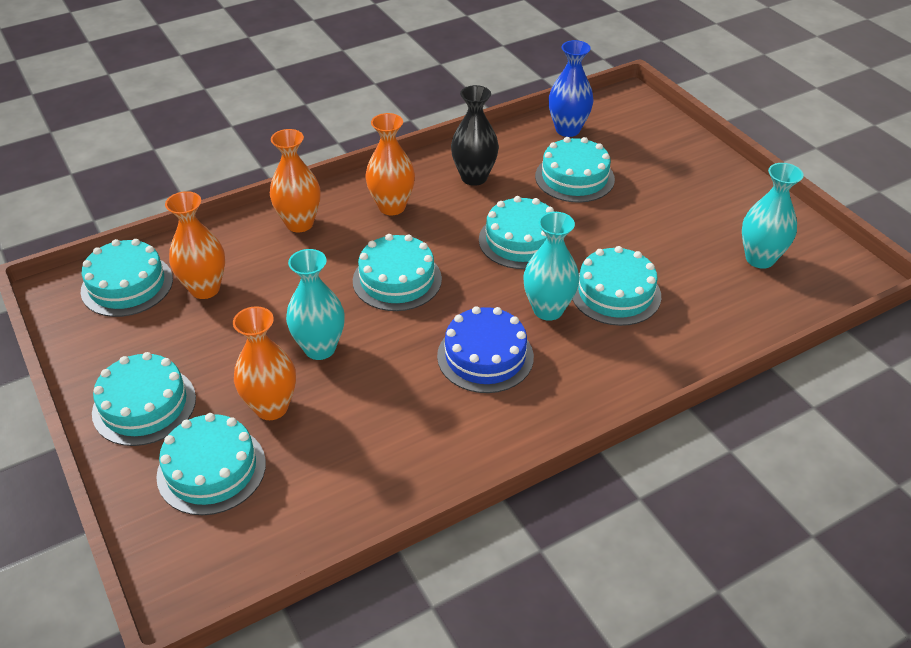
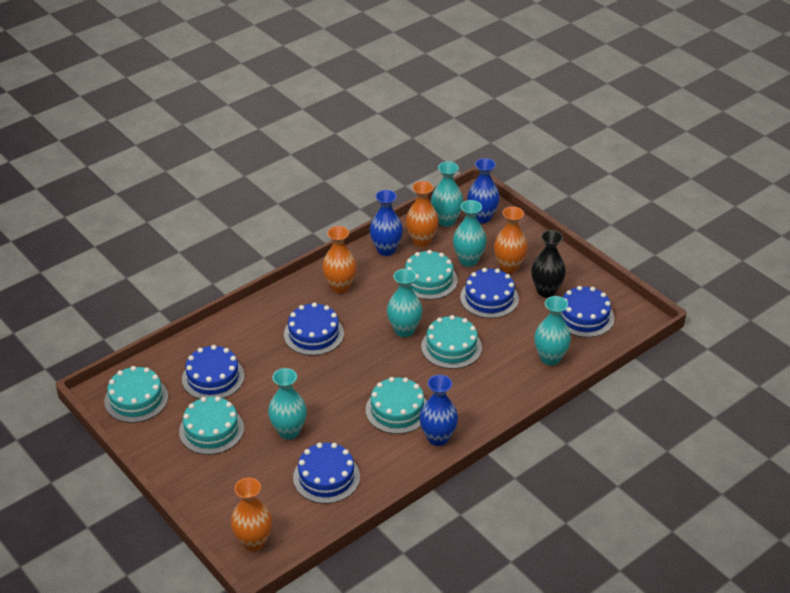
blue cake: [437,306,534,393] = 1 -> [182,345,244,399] [284,302,344,356] [293,443,360,504] [460,268,519,318] [561,286,614,337] = 5
blue vase: [549,40,594,137] = 1 -> [370,190,403,256] [419,375,458,446] [467,158,500,223] = 3
turquoise cake: [81,239,173,317] [92,352,196,446] [156,413,266,515] [353,234,442,311] [479,196,555,269] [535,137,615,203] [572,246,661,326] = 7 -> [104,366,168,423] [179,396,244,455] [366,377,427,434] [405,250,458,300] [421,315,482,369] = 5
turquoise vase: [286,249,345,360] [523,212,579,321] [742,163,804,269] = 3 -> [268,368,307,439] [387,269,422,337] [431,161,464,227] [453,200,487,267] [534,296,571,365] = 5

